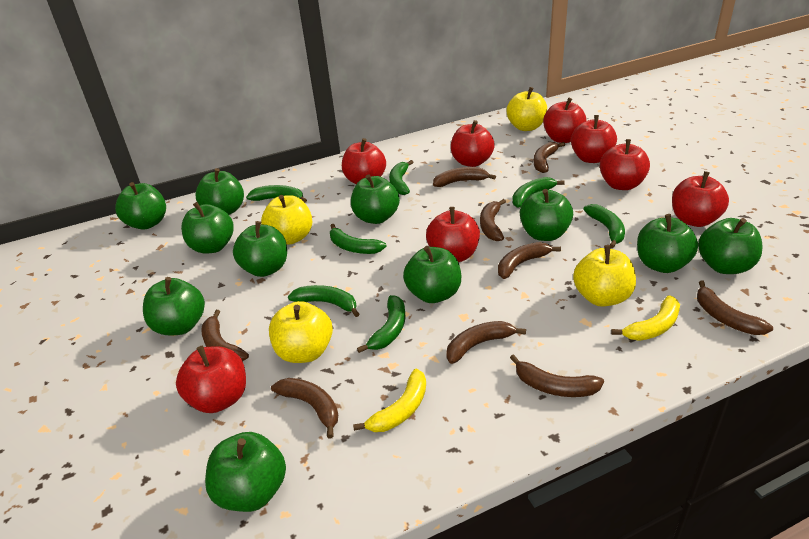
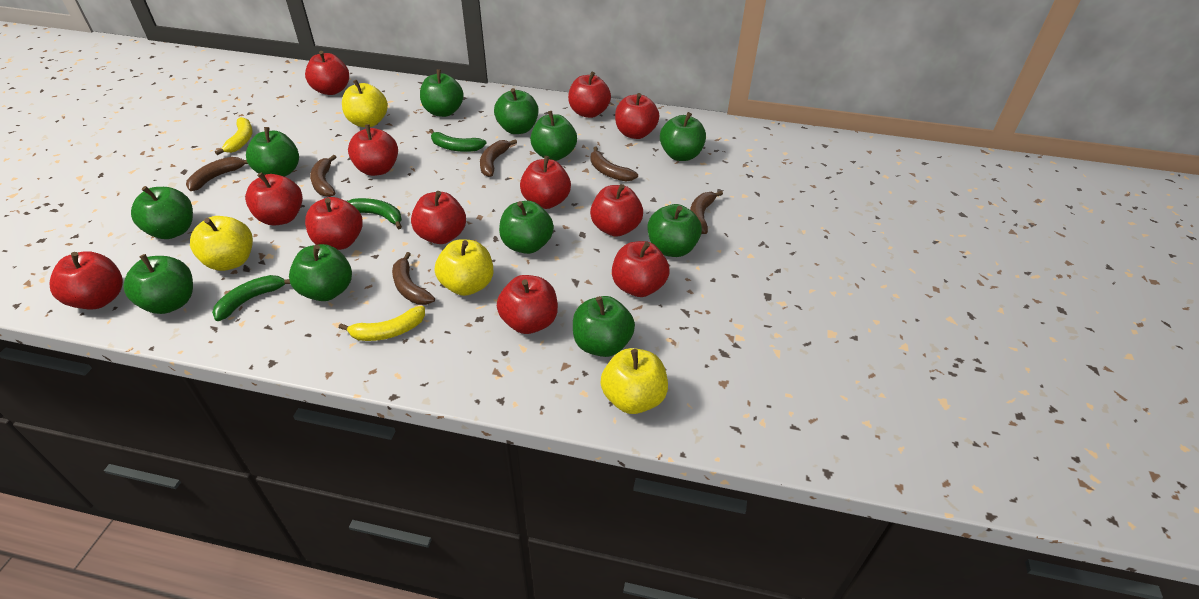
brown banana: [201,310,249,361] [271,378,338,439] [433,167,496,187] [446,321,526,364] [480,199,506,241] [498,242,561,279] [510,354,604,397] [534,142,565,173] [697,280,773,335] = 9 -> [186,157,248,191] [310,155,337,197] [392,252,435,305] [480,139,517,177] [591,146,638,182] [690,191,723,234] = 6
green banana: [246,185,307,203] [288,285,359,317] [330,224,386,254] [357,295,406,353] [389,160,413,195] [512,177,565,208] [583,204,625,248] = 7 -> [212,275,290,321] [347,198,402,229] [429,129,487,152] = 3
red apple: [176,346,246,413] [342,138,386,184] [426,207,480,262] [451,120,495,167] [543,97,586,143] [571,115,617,163] [600,139,650,190] [672,171,729,227] = 8 -> [49,251,123,309] [245,172,303,226] [305,51,349,95] [305,197,363,250] [348,124,398,176] [411,191,466,244] [497,275,558,334] [520,156,571,209] [568,72,611,118] [590,184,643,237] [612,241,670,297] [615,93,659,139] = 12

